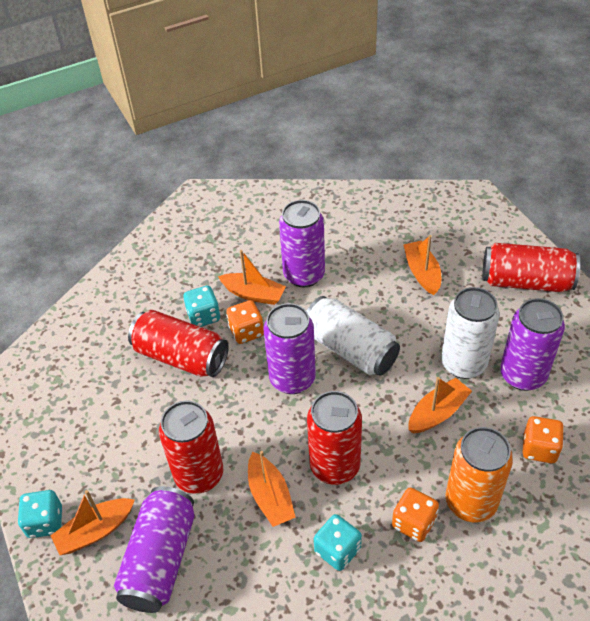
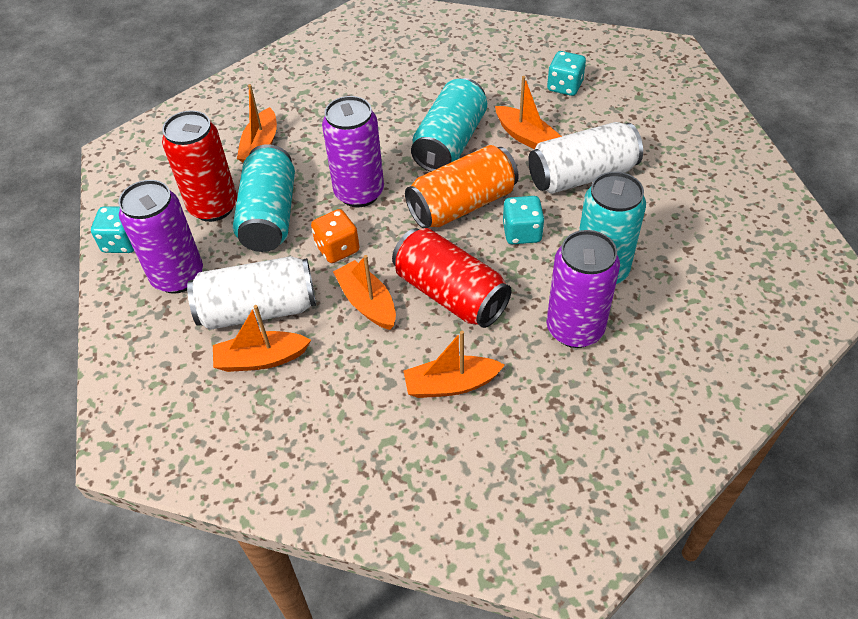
orange dice: [226,300,264,344] [392,488,439,542] [523,416,564,463] = 3 -> [311,209,359,263] = 1
purple can: [114,486,194,613] [263,303,316,394] [279,200,325,287] [500,298,565,391] = 4 -> [118,180,203,294] [322,96,384,207] [546,230,620,348] = 3
red can: [128,310,229,377] [159,400,223,494] [307,391,362,485] [482,243,580,292] = 4 -> [162,110,237,222] [392,228,512,328] = 2
turquoise can: none = 0 -> [233,144,295,252] [411,78,487,172] [579,172,646,284] = 3

